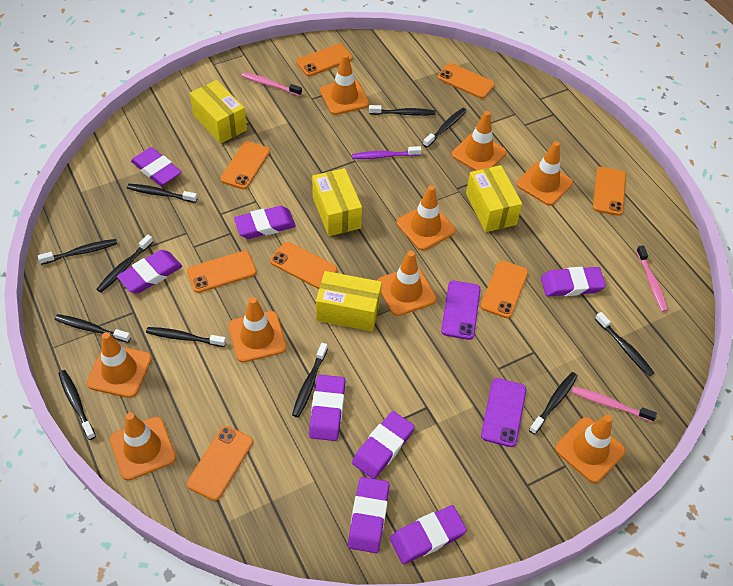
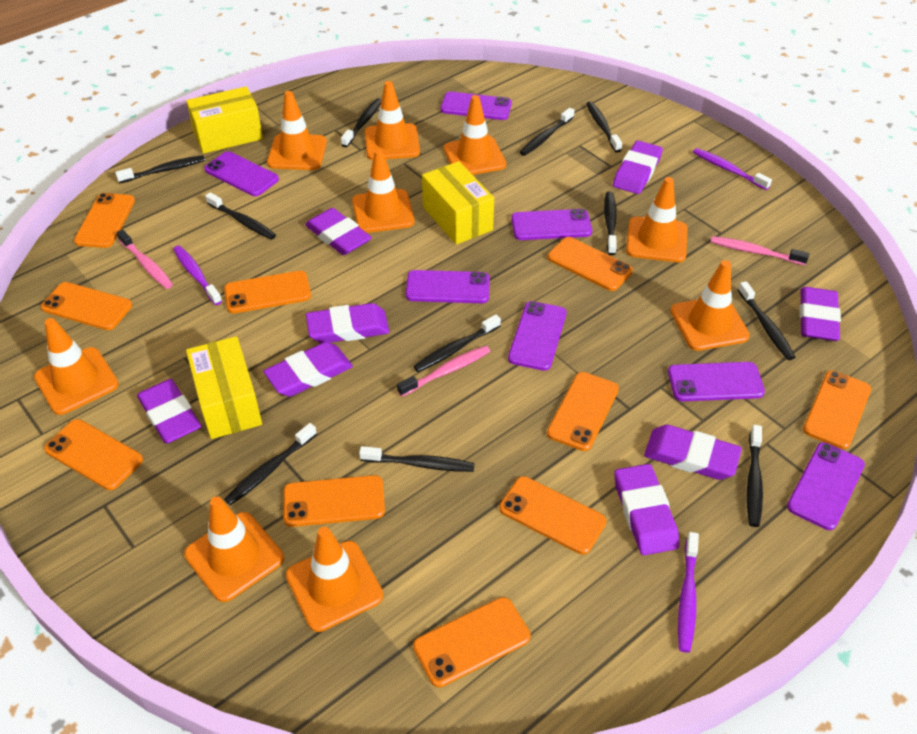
orange phone: [187,251,257,293] [187,426,253,501] [221,141,270,189] [270,242,337,289] [296,44,353,76] [437,63,495,99] [480,260,528,318] [593,167,626,216] = 8 -> [41,282,132,330] [44,419,143,490] [74,193,135,248] [224,271,311,314] [283,475,385,527] [413,597,531,687] [499,476,606,555] [547,372,619,451] [548,237,633,291] [803,371,871,449] = 10
purple phone: [441,281,480,340] [481,378,526,447] = 2 -> [204,151,279,196] [406,270,490,303] [440,92,512,120] [508,301,566,371] [511,209,592,240] [668,362,765,401] [787,442,865,530] = 7
purple toothbrush: [352,146,422,159] = 1 -> [173,246,222,305] [678,532,699,653] [693,148,772,190] = 3
yellow box: [190,80,247,144] [312,168,362,236] [316,271,382,332] [466,165,522,232] = 4 -> [186,86,263,154] [186,336,262,439] [422,161,494,245] = 3

